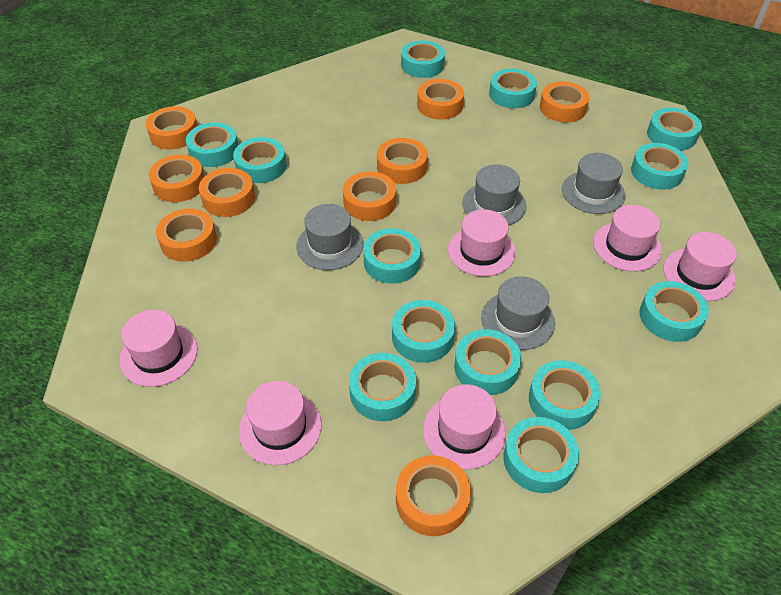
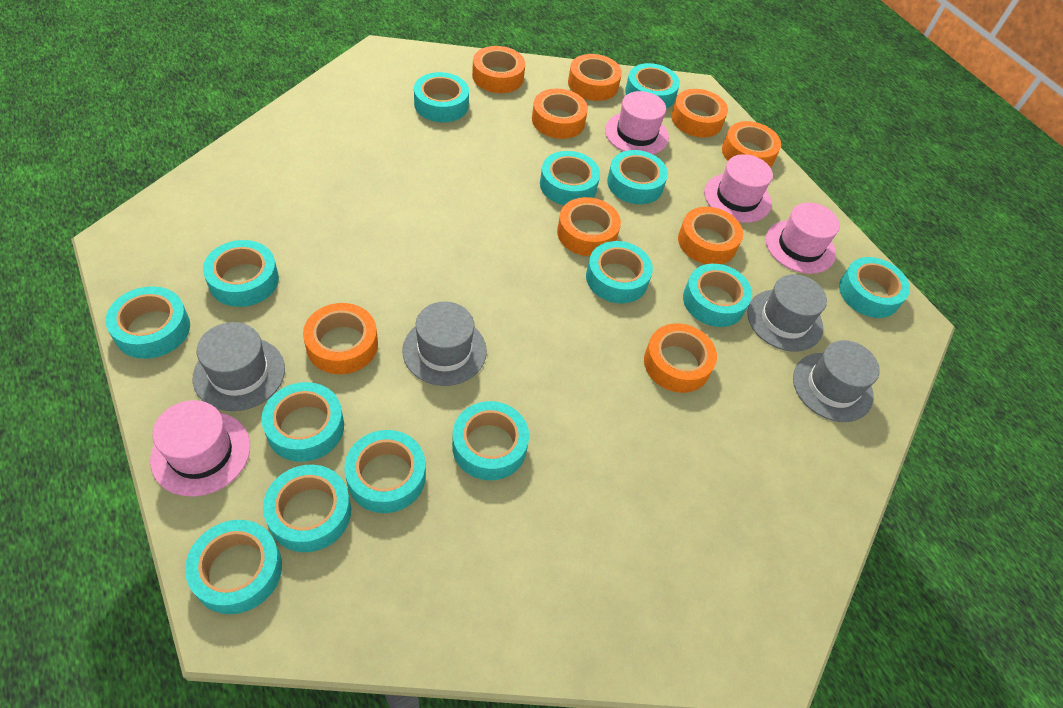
pink hat: [119,310,198,387] [239,381,322,465] [423,384,506,469] [448,209,516,276] [593,205,662,271] [663,232,737,301] = 6 -> [150,400,250,497] [605,91,669,154] [704,154,773,223] [766,202,840,274] = 4
turquoise tape: [186,122,238,167] [233,137,287,183] [349,353,416,421] [363,228,421,284] [392,300,455,363] [401,40,445,78] [454,329,521,395] [489,69,537,108] [503,417,579,493] [529,360,601,430] [631,143,688,189] [639,281,709,342] [647,108,702,151] = 13 -> [105,286,190,359] [185,520,282,614] [203,240,279,307] [261,382,344,462] [263,465,351,552] [344,430,426,513] [414,72,469,122] [452,401,529,480] [540,151,600,205] [586,241,653,303] [607,150,668,204] [625,63,680,109] [683,264,752,327] [839,257,910,318] = 14

